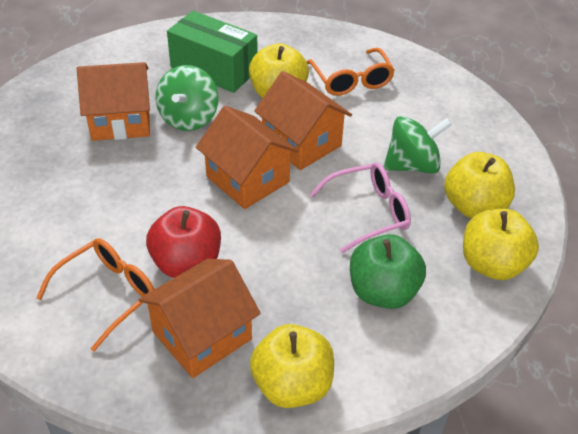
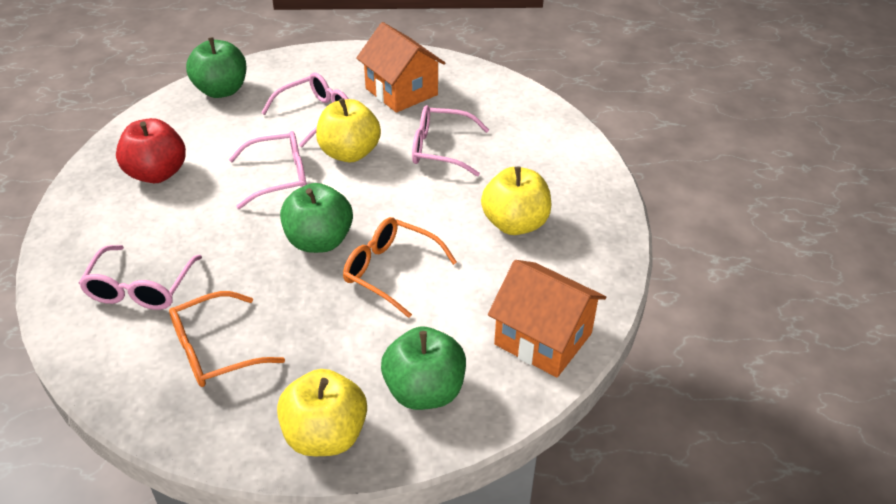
green apple: [350,234,426,309] = 1 -> [186,37,247,98] [280,183,353,253] [381,326,466,410] = 3
green box: [167,11,257,93] = 1 -> none = 0
green spinning top: [156,65,218,131] [383,116,452,174] = 2 -> none = 0
orange house: [77,62,150,141] [138,259,261,378] [196,106,299,209] [254,71,352,170] = 4 -> [356,22,445,113] [488,260,606,378] = 2
pink glasses: [310,163,411,253] = 1 -> [79,245,202,310] [229,131,307,209] [261,73,348,148] [412,105,489,176] = 4
yellow apple: [249,43,309,98] [250,324,334,408] [444,152,515,218] [463,209,539,280] = 4 -> [277,369,367,456] [316,98,381,162] [481,166,551,235] = 3

